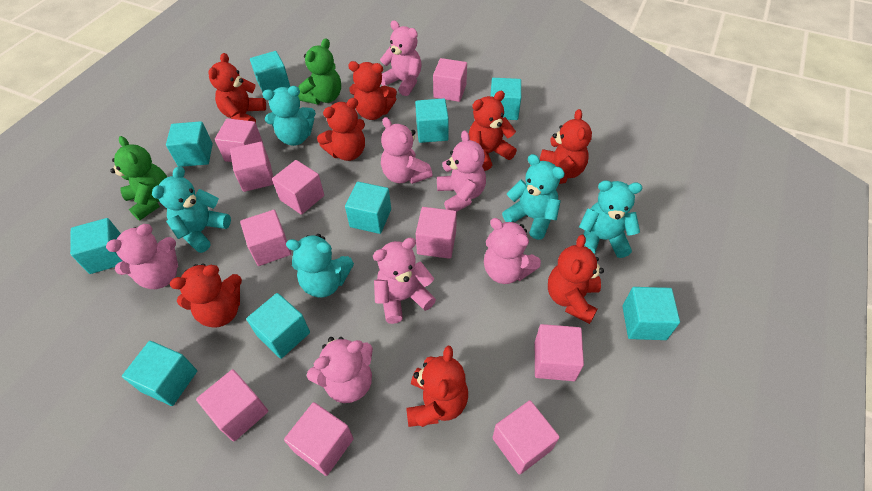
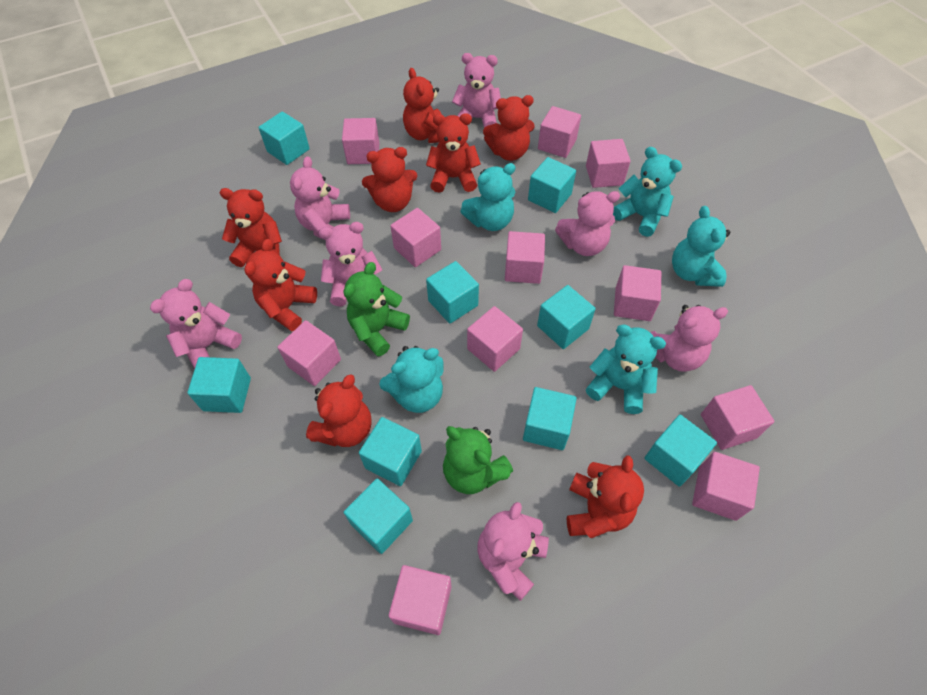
pink cube: [196,369,268,441] [215,118,263,162] [230,142,274,192] [240,210,291,266] [272,160,324,215] [284,402,354,476] [416,207,457,259] [433,58,467,102] [492,400,560,475] [535,324,584,381] = 10 -> [278,320,341,386] [342,118,379,164] [388,565,451,635] [390,208,441,267] [467,306,523,372] [505,231,545,284] [538,106,581,158] [586,139,631,188] [614,265,661,321] [692,452,760,521] [701,385,774,450] = 11

